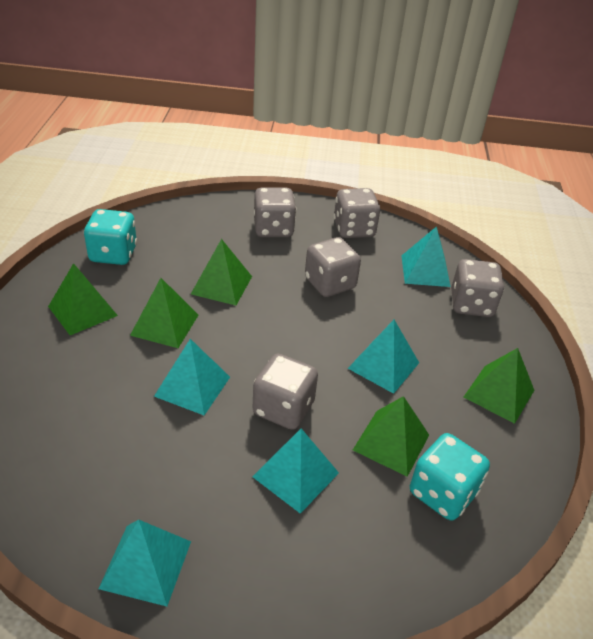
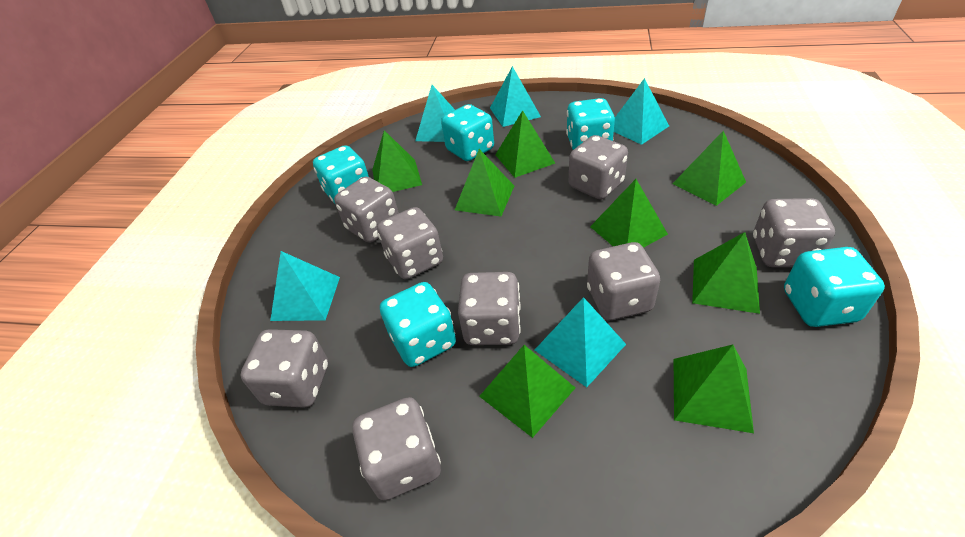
green pyramid: [48,263,118,335] [130,278,198,348] [191,239,252,305] [353,396,429,477] [464,348,534,424] = 5 -> [372,130,422,192] [455,149,514,217] [479,345,575,438] [495,110,555,178] [590,179,668,248] [672,131,746,206] [674,345,754,433] [692,232,760,314] = 8
grey dice: [252,354,318,430] [254,188,296,237] [305,237,361,297] [334,188,380,238] [451,259,505,317] = 5 -> [240,329,328,408] [334,176,399,243] [352,397,441,500] [377,207,443,279] [458,272,521,345] [569,135,628,199] [587,242,660,320] [753,198,835,267] = 8
turquoise dice: [84,209,137,265] [410,433,490,521] = 2 -> [313,145,369,205] [380,282,456,367] [441,104,494,161] [566,98,615,150] [784,247,885,327] = 5

